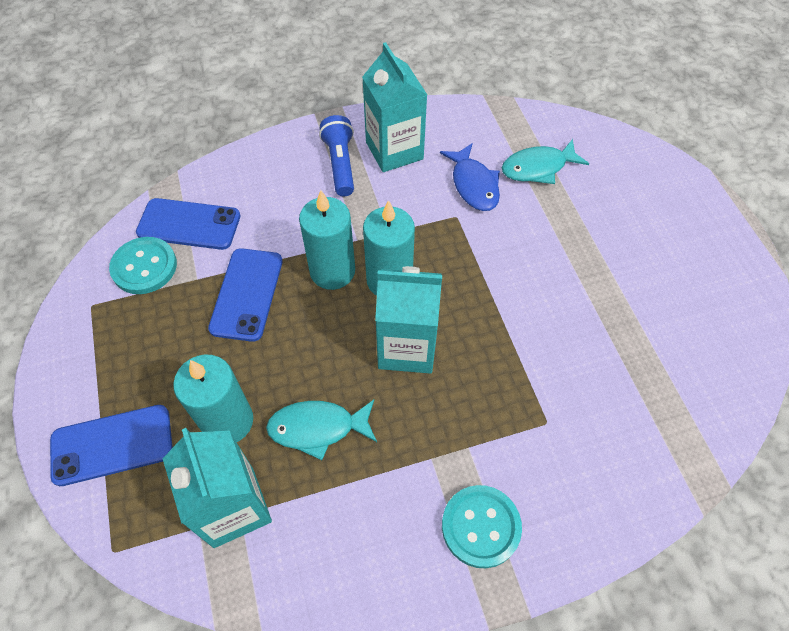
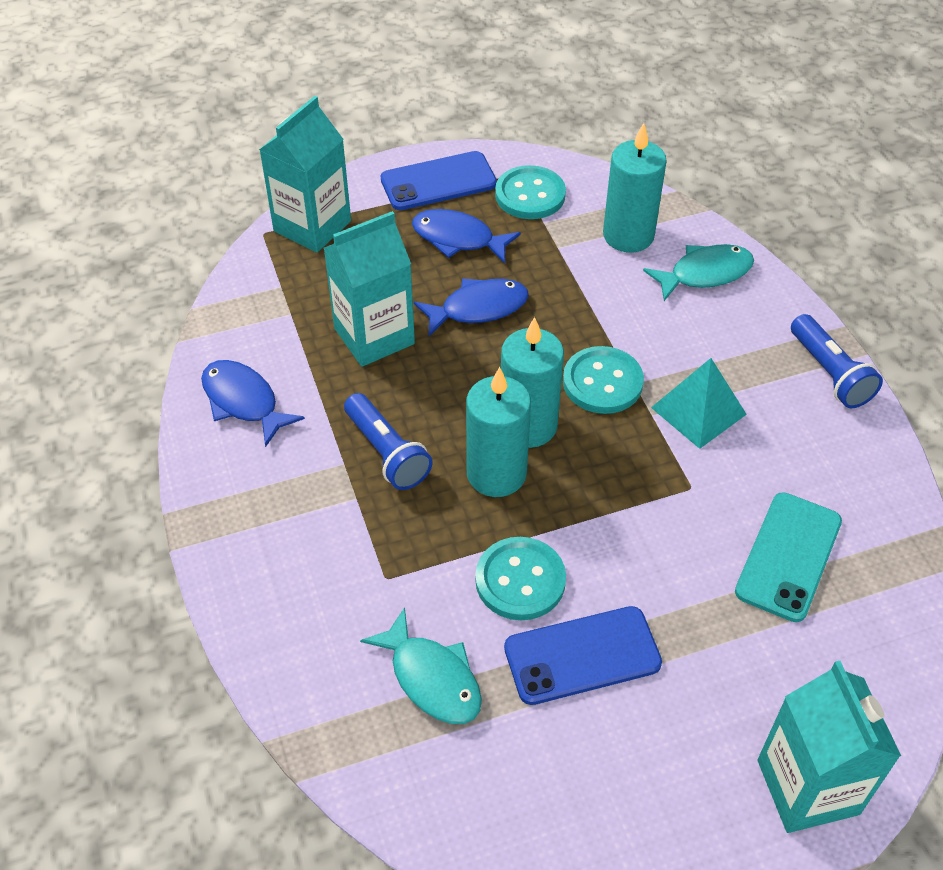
blue fish: [440,143,500,211] = 1 -> [201,360,305,447] [412,209,521,263] [414,278,529,336] = 3
blue flashlight: [319,115,354,196] = 1 -> [344,393,432,490] [791,314,883,408] = 2
blue phone: [50,405,173,486] [136,198,240,250] [208,248,283,342] = 3 -> [381,151,497,210] [504,606,662,705] = 2
turquoise button: [109,237,177,294] [442,485,522,568] = 2 -> [475,537,566,620] [495,165,566,219] [563,346,644,414] = 3
turquoise phone: none = 0 -> [735,492,842,622] = 1
turquoise pyramid: none = 0 -> [651,358,747,449] = 1

